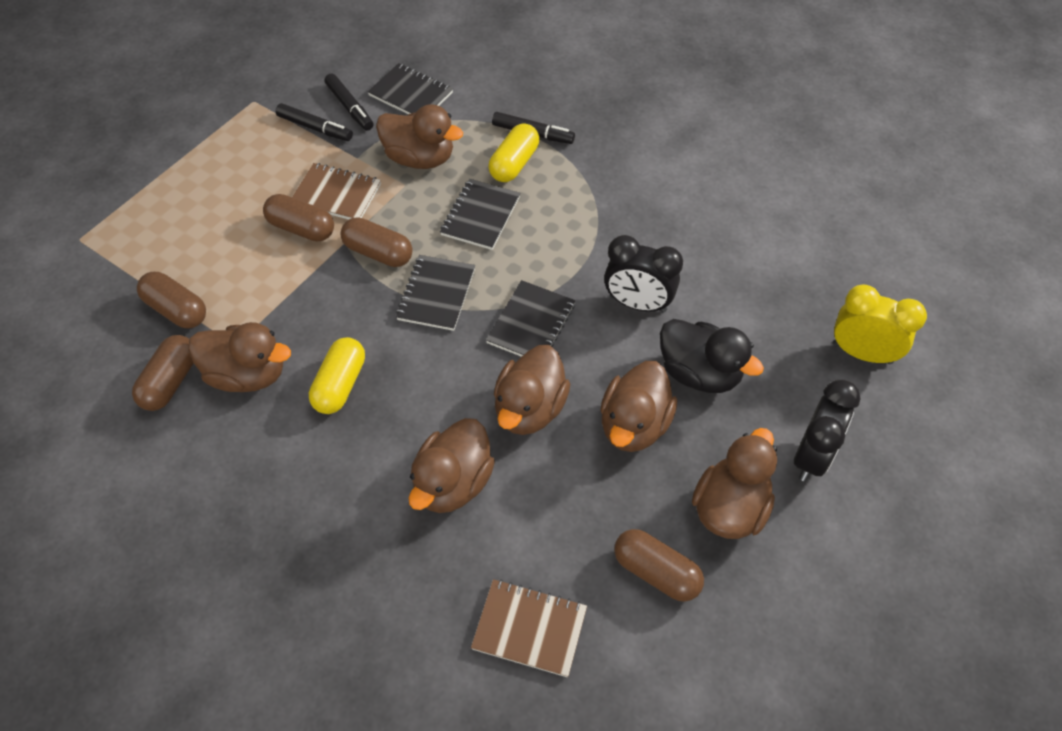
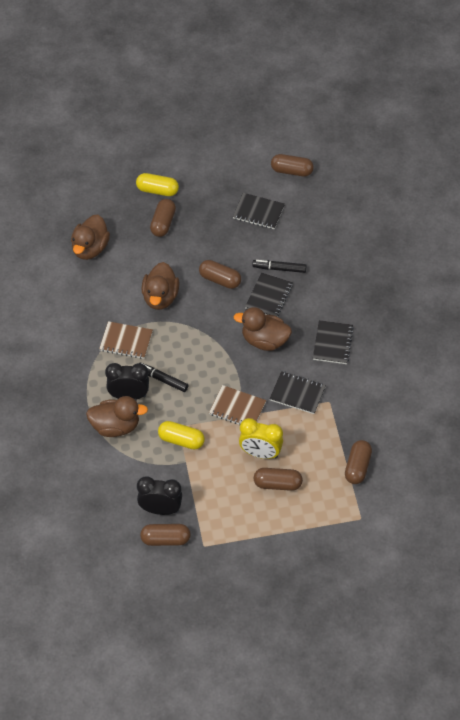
black duck: [660,319,764,393] = 1 -> none = 0
black marker: [276,103,353,141] [325,74,374,131] [492,112,575,144] = 3 -> [139,362,188,392] [252,260,307,273] = 2
brown capsule: [132,335,194,411] [137,272,206,328] [263,194,334,241] [341,217,412,267] [614,529,704,602] = 5 -> [140,524,191,546] [150,199,176,237] [199,260,241,289] [254,468,303,491] [271,154,314,176] [345,440,372,484] = 6
brown duck: [188,322,291,392] [376,104,463,169] [409,418,495,513] [494,345,570,435] [600,361,677,452] [692,428,777,539] = 6 -> [71,215,110,260] [86,396,148,437] [141,262,180,310] [233,307,292,351] = 4

